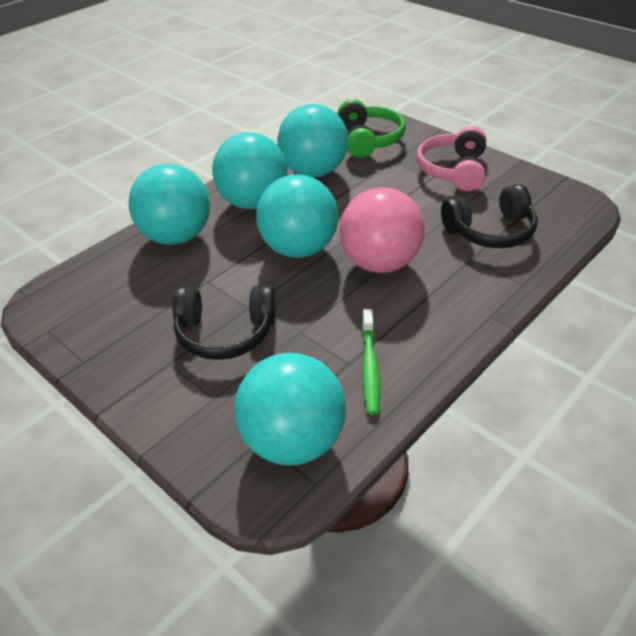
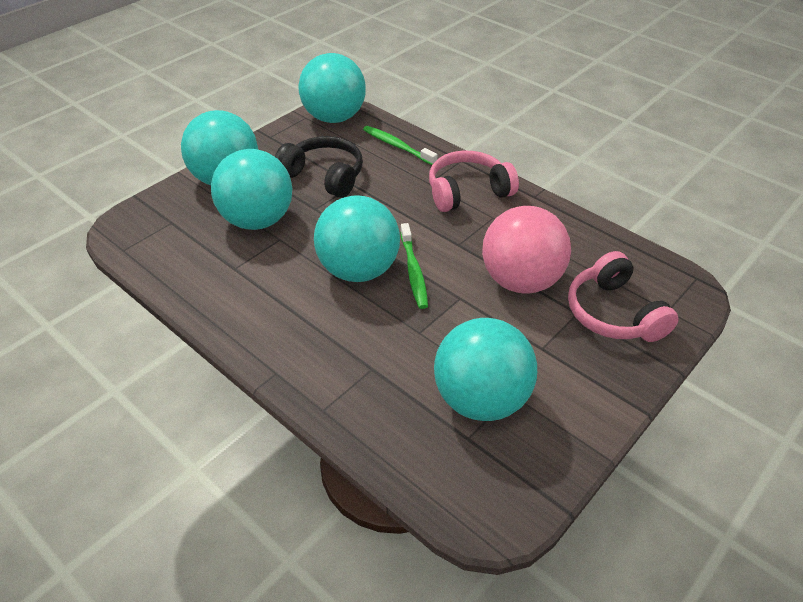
black headphones: [172,285,276,360] [441,184,538,248] = 2 -> [275,136,363,198] = 1
green headphones: [338,99,406,158] = 1 -> none = 0
green toothbrush: [362,309,380,415] = 1 -> [363,126,437,165] [400,223,428,309] = 2
pink headphones: [416,126,486,191] = 1 -> [429,151,519,212] [568,251,679,342] = 2

